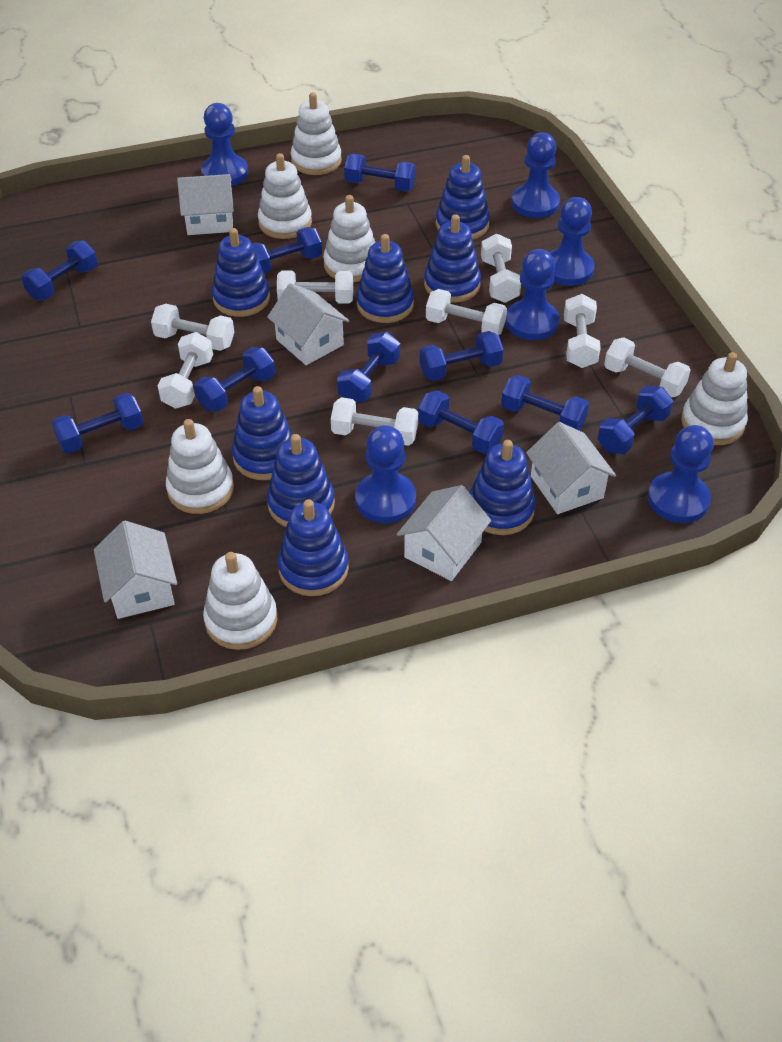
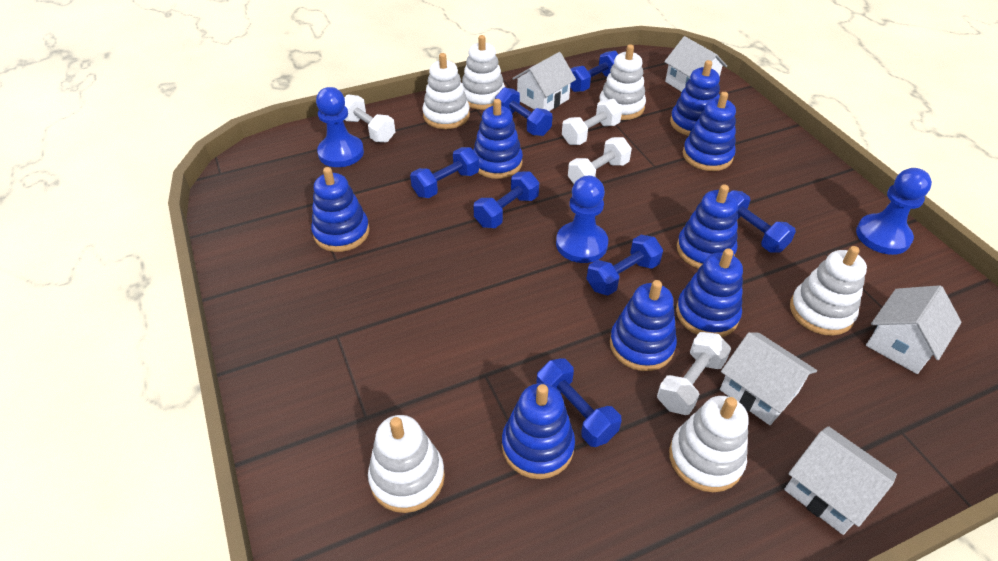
blue dumbbell: [21,240,98,300] [52,393,143,453] [194,347,275,412] [252,227,322,274] [337,332,400,403] [344,154,416,192] [418,390,504,454] [420,331,504,381] [501,375,589,431] [598,386,673,454] = 10 -> [410,147,479,198] [473,171,539,228] [495,87,553,136] [536,358,622,447] [570,51,618,92] [587,235,663,296] [730,190,796,253] = 7
blue pawn: [201,103,248,186] [355,425,416,523] [505,249,559,340] [511,132,560,218] [549,197,595,286] [648,425,714,523] = 6 -> [316,87,364,167] [556,176,608,263] [856,168,932,255] = 3
white dumbbell: [151,304,234,351] [158,332,213,409] [277,271,353,304] [331,397,418,446] [426,289,507,335] [481,234,521,303] [564,294,601,368] [604,337,690,398] = 8 -> [344,94,395,142] [562,99,622,145] [568,137,632,184] [657,332,731,415] = 4

